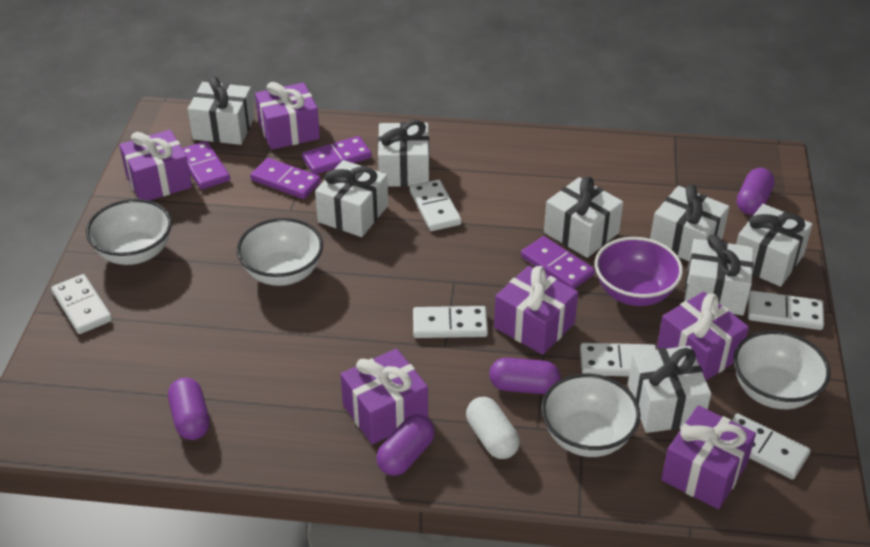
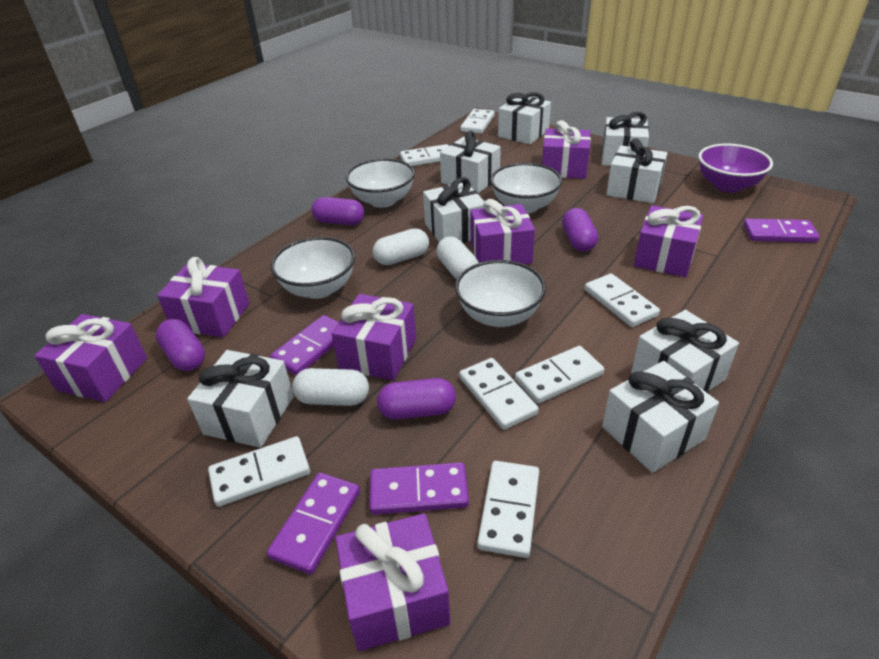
purple gift: [119,130,192,201] [255,82,320,150] [340,348,428,444] [494,266,578,355] [657,292,749,380] [661,405,756,509] = 6 -> [34,314,147,402] [157,257,250,337] [332,294,416,381] [335,513,450,651] [470,199,535,264] [542,120,591,179] [634,205,704,277] = 7
white capsule: [466,397,520,459] = 1 -> [292,368,369,406] [373,228,429,265] [436,237,479,279] = 3
white domino: [51,274,112,334] [410,180,462,231] [413,306,488,338] [580,343,657,376] [731,413,811,479] [748,291,824,330] = 6 -> [208,436,310,507] [400,144,449,166] [459,358,539,430] [460,109,495,134] [477,461,539,558] [515,346,604,404] [585,273,660,327] = 7

